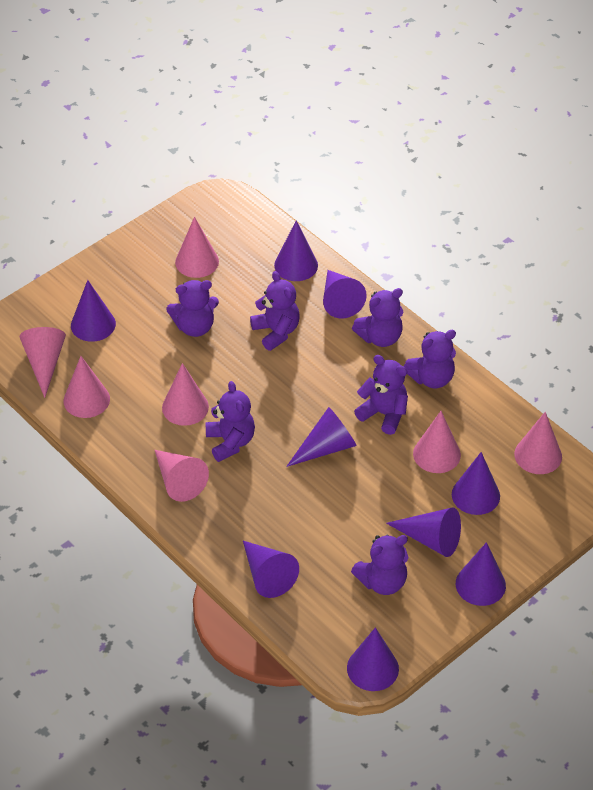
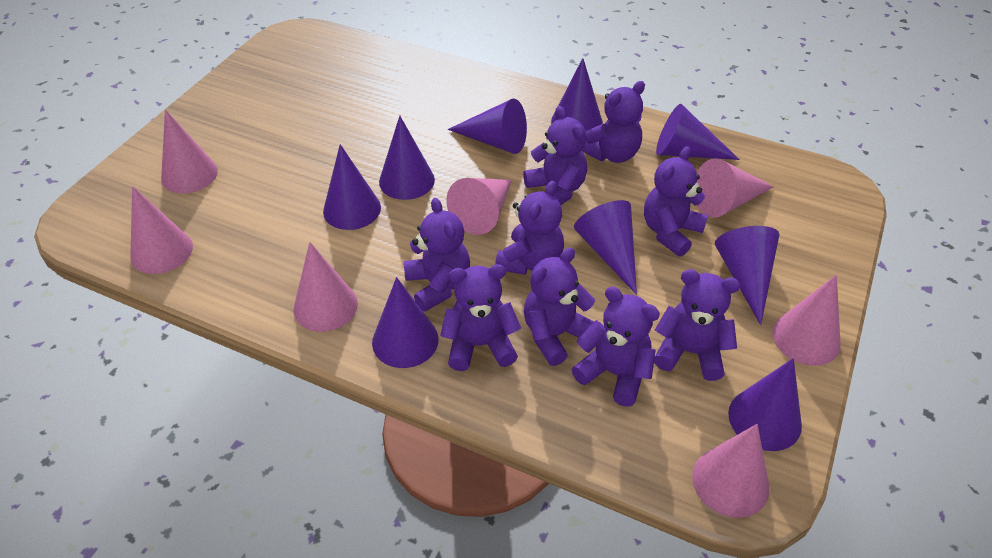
purple teddy bear: [166,280,219,337] [206,381,255,462] [250,271,300,351] [351,534,409,595] [352,288,403,347] [354,355,408,435] [404,330,456,388] = 7 -> [404,198,470,312] [440,264,521,371] [495,181,564,275] [523,106,587,205] [524,248,595,366] [572,287,660,407] [582,81,645,163] [644,146,708,257] [654,269,740,381] = 9

